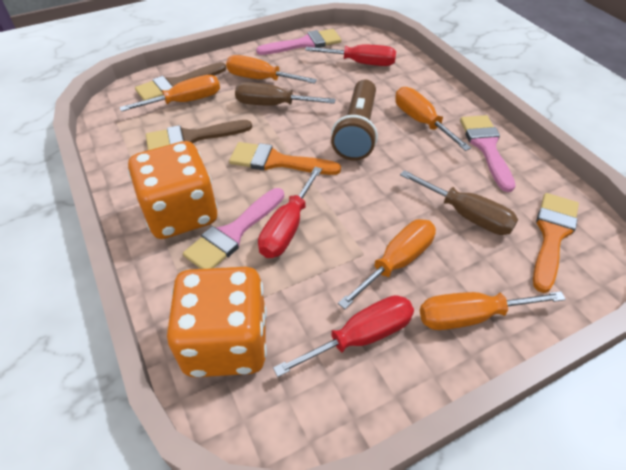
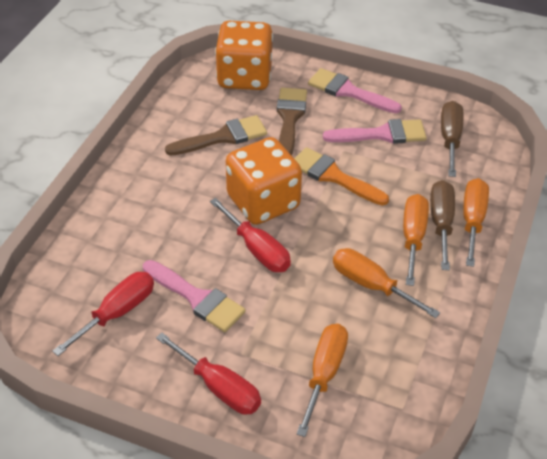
brown flashlight: [331,80,378,160] = 1 -> none = 0
orange brush: [229,142,341,175] [533,193,579,293] = 2 -> [294,147,389,205] = 1
orange screwdriver: [119,75,220,112] [226,55,317,84] [338,219,436,309] [395,87,471,151] [420,291,566,330] = 5 -> [297,324,348,437] [333,248,440,318] [403,194,429,286] [463,178,489,267] = 4

